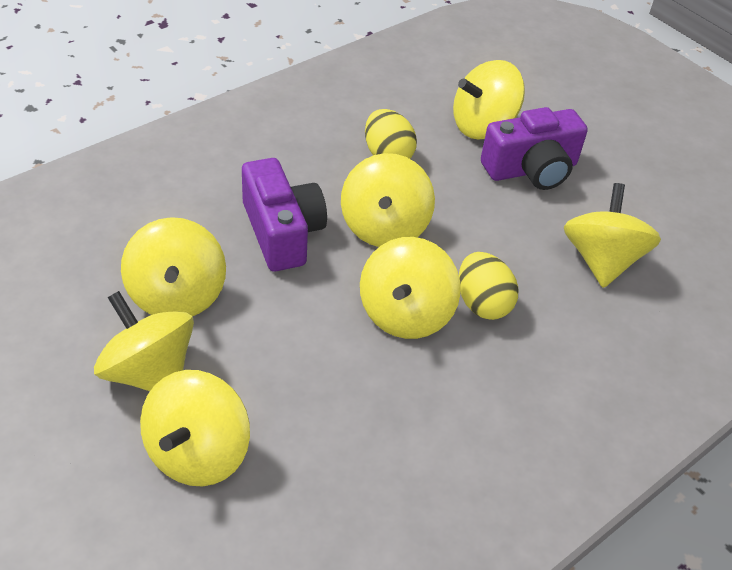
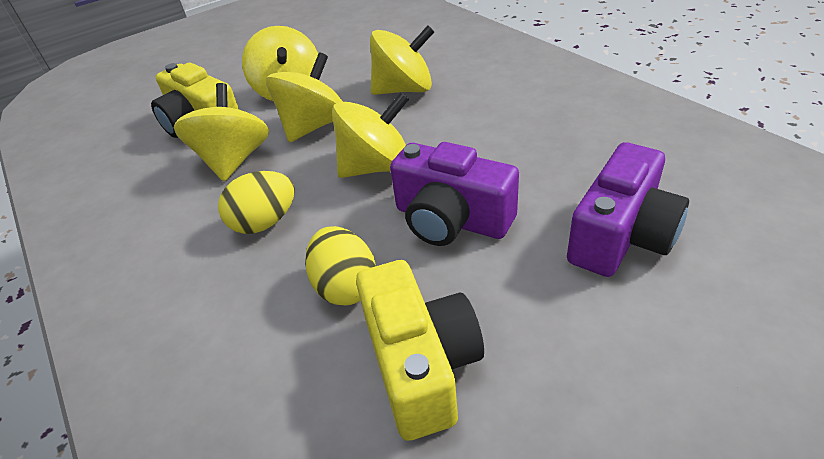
yellow camera: none = 0 -> [151,63,239,138] [356,260,484,441] = 2
yellow spinning top: [94,291,194,391] [121,217,226,316] [140,370,250,487] [341,153,435,247] [360,237,461,339] [453,60,525,139] [564,183,661,288] = 7 -> [174,83,269,181] [242,26,318,101] [266,52,343,142] [332,92,409,178] [370,25,434,95] = 5

